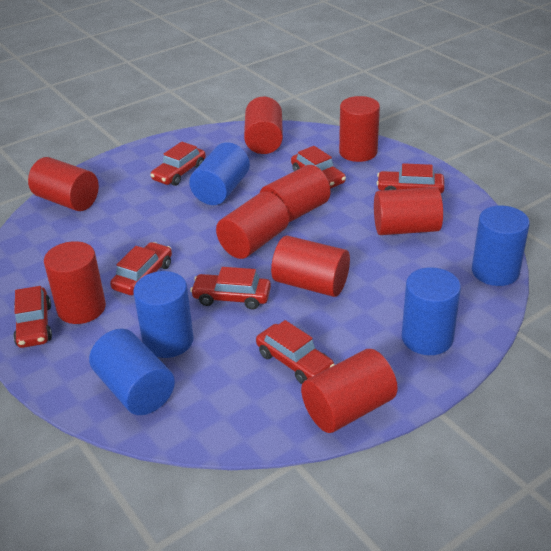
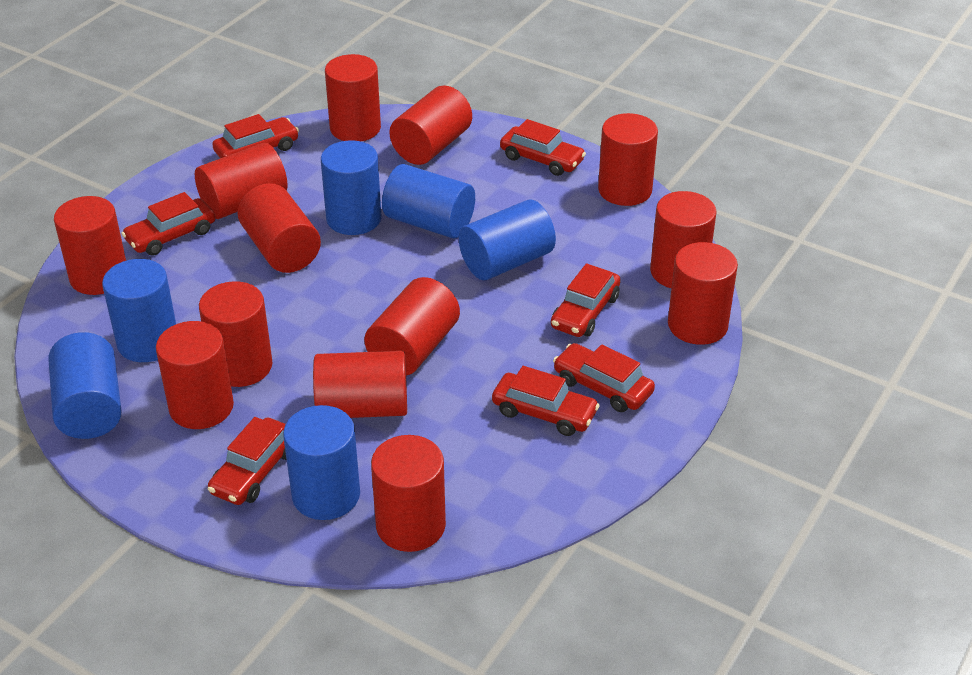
blue cylinder: [89,329,175,415] [133,271,194,358] [189,142,250,205] [401,267,461,355] [472,206,530,286] = 5 -> [48,332,122,439] [102,259,176,362] [283,405,360,520] [321,140,382,235] [382,164,475,238] [459,199,556,280] = 6
red cylinder: [28,157,99,211] [44,241,106,324] [216,192,289,259] [244,97,283,154] [260,165,330,222] [271,236,350,297] [301,349,398,433] [339,96,380,162] [374,187,443,235] = 9 -> [54,196,126,295] [156,321,234,429] [195,143,288,219] [199,281,272,387] [238,183,321,273] [313,351,407,418] [325,54,381,141] [364,277,460,376] [371,435,446,552] [389,85,472,165] [598,113,658,206] [650,191,717,288] [668,242,738,345] = 13

